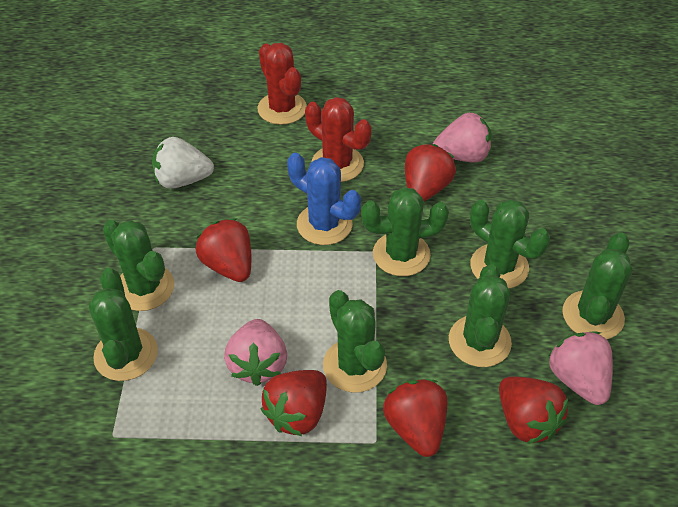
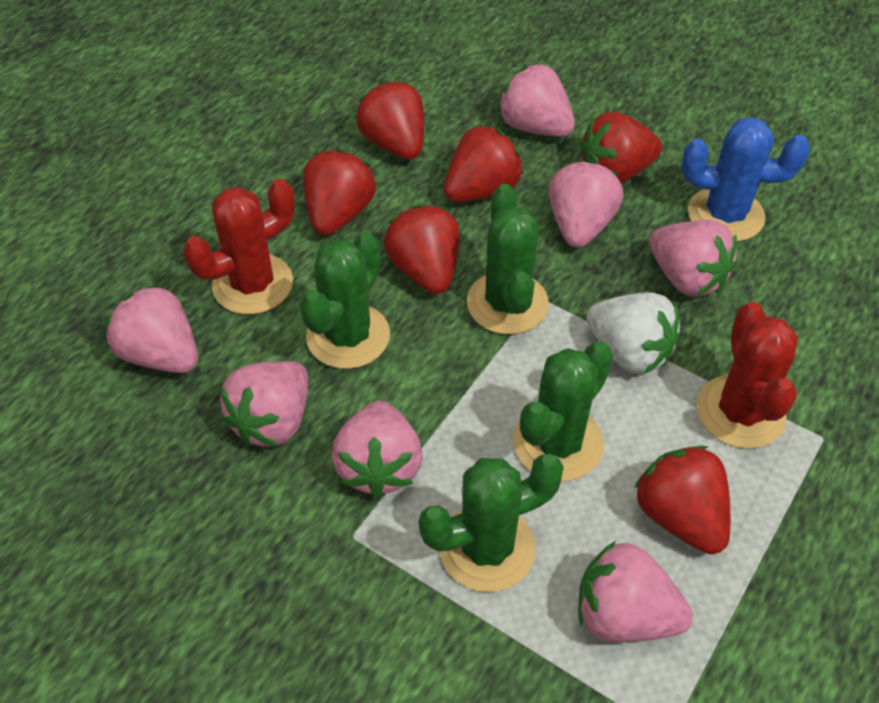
green cactus: [89,268,158,381] [103,220,174,311] [323,290,387,393] [361,187,449,276] [449,264,512,367] [470,199,550,289] [562,232,632,339] = 7 -> [300,232,390,369] [419,454,564,592] [467,184,549,334] [513,341,613,481] = 4
pink strawberry: [224,319,287,386] [433,113,492,163] [548,332,613,405] = 3 -> [106,284,198,373] [220,361,308,447] [331,401,423,498] [498,64,575,137] [548,160,624,248] [578,541,693,642] [649,220,737,297] = 7
red strawberry: [195,219,251,282] [261,370,327,436] [383,379,447,457] [405,144,456,201] [499,377,568,444] = 5 -> [303,149,376,235] [356,81,424,160] [384,205,460,294] [444,125,523,202] [580,112,662,183] [634,446,730,554] = 6

